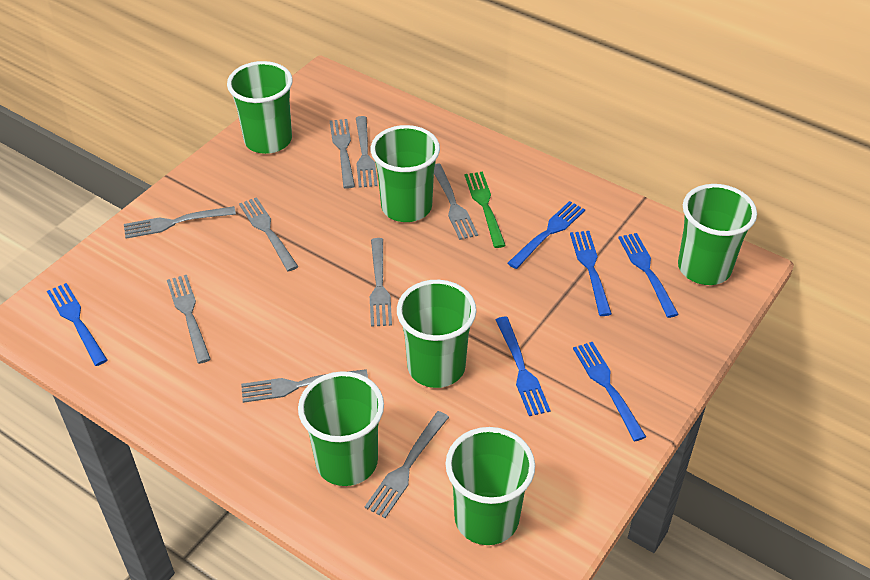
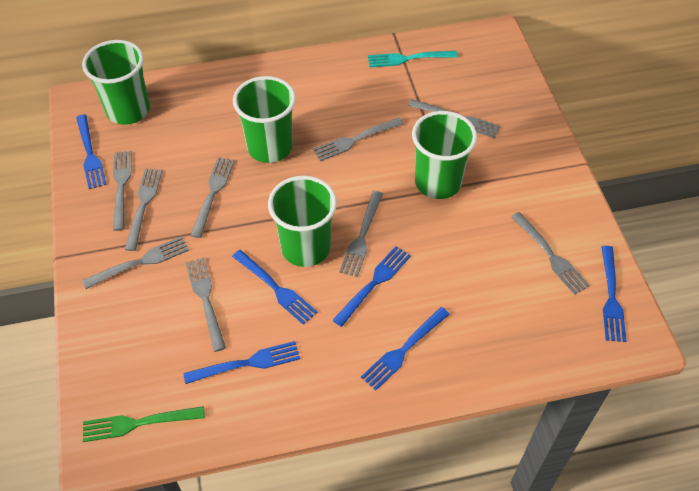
green cup: [227,61,293,154] [298,371,384,486] [371,125,440,222] [397,280,477,388] [446,427,535,545] [678,184,757,285] = 6 -> [82,40,150,125] [233,76,296,163] [268,176,337,267] [412,111,477,199] = 4
turquoise fork: none = 0 -> [368,51,458,67] = 1

